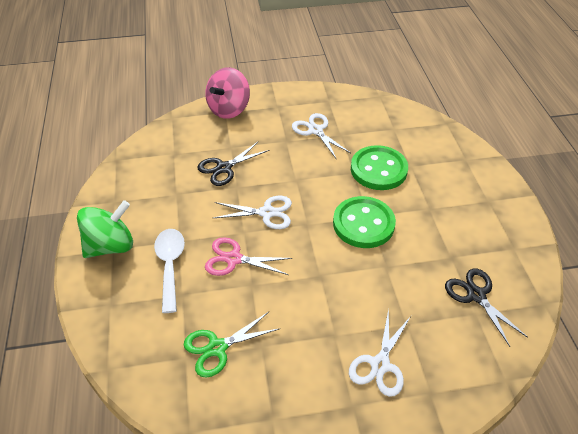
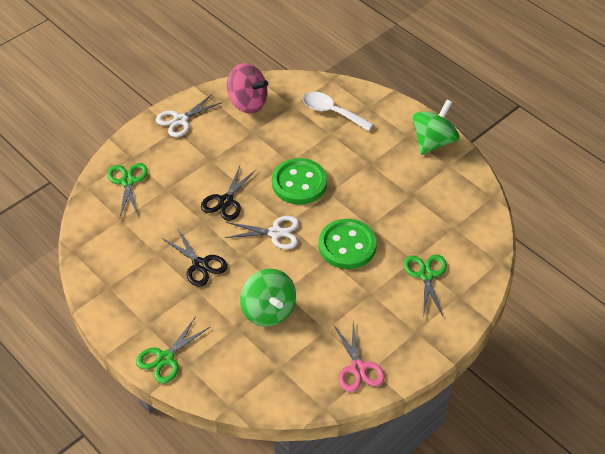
green scissors: [184,312,280,378] = 1 -> [107,163,148,217] [136,316,210,383] [404,255,447,318] = 3
green spinning top: [77,200,133,258] = 1 -> [240,269,296,327] [412,100,459,155] = 2
white scissors: [214,196,292,229] [292,113,351,160] [349,309,411,397] = 3 -> [156,94,223,137] [224,216,299,249] = 2

